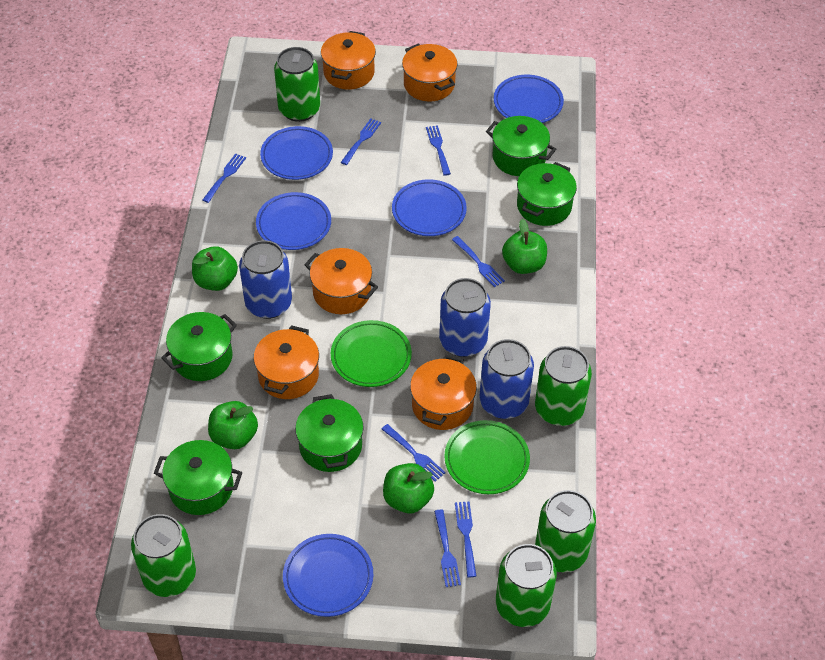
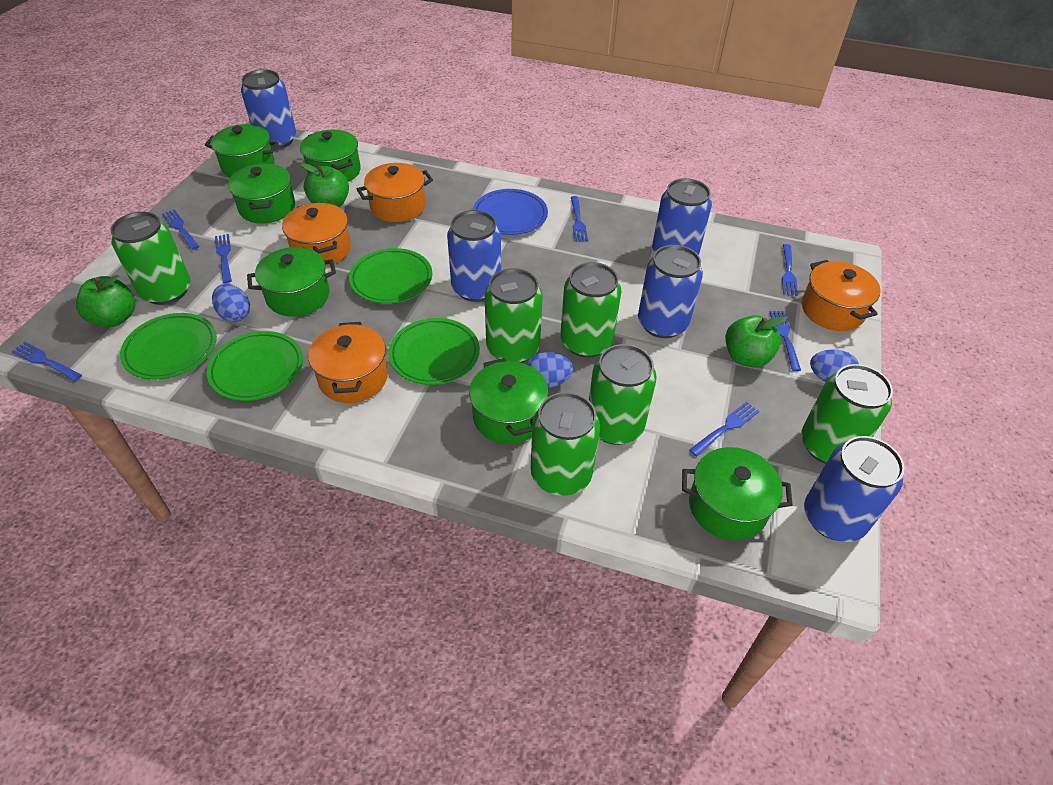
blue can: [239,240,292,319] [439,278,491,357] [479,339,534,419] = 3 -> [241,69,296,149] [447,210,501,302] [638,245,703,338] [652,178,712,255] [804,436,905,542] = 5
blue egg: none = 0 -> [212,284,250,322] [527,352,573,388] [810,349,859,382] = 3
blue plate: [256,192,331,250] [260,126,333,180] [283,534,373,617] [392,179,467,236] [494,75,564,123] = 5 -> [473,189,548,235] = 1
green apple: [192,246,238,291] [208,401,258,449] [383,463,434,513] [502,219,547,274] = 4 -> [76,275,135,327] [301,163,349,207] [725,315,787,367] = 3
green can: [131,514,196,597] [274,47,320,122] [496,544,557,627] [535,346,592,426] [535,490,596,572] = 5 -> [110,212,190,305] [485,268,542,363] [531,392,600,496] [560,262,621,358] [589,344,657,445] [801,364,893,464] = 6
green plate: [331,320,412,387] [444,420,530,494] = 2 -> [120,313,217,380] [207,331,303,401] [349,248,432,304] [388,318,480,385] = 4
green pot: [154,440,242,515] [161,312,237,381] [295,394,364,472] [486,116,556,176] [517,162,577,226] = 5 -> [205,124,279,178] [228,163,295,224] [247,247,336,317] [300,130,361,182] [469,358,549,444] [682,447,793,540] = 6
orange pot: [254,325,319,399] [304,248,378,314] [321,31,376,90] [402,43,458,102] [410,355,477,430] = 5 -> [282,203,351,266] [308,322,388,403] [357,163,433,222] [802,260,881,331] = 4

